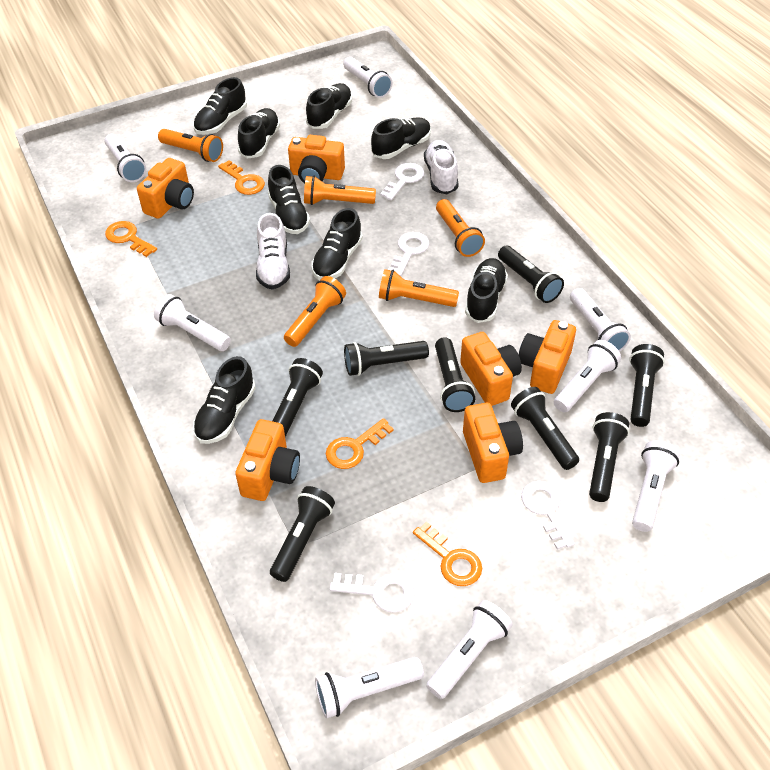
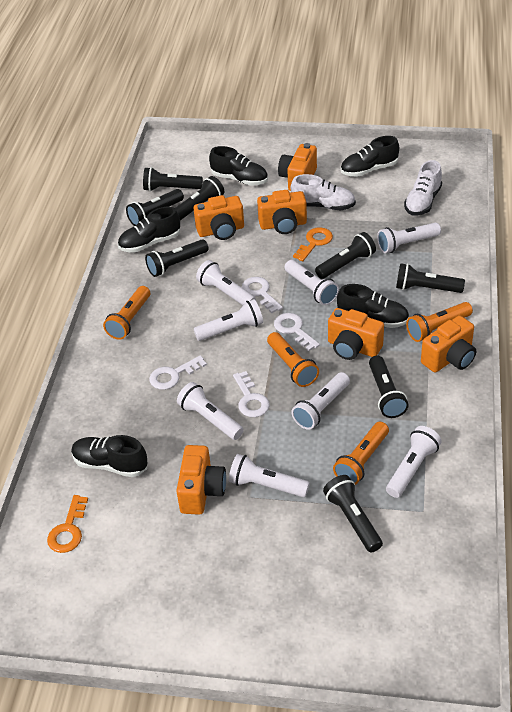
black shoe: [193,77,247,135] [193,356,256,444] [238,108,280,159] [268,165,310,234] [306,83,352,129] [311,208,363,280] [371,117,431,159] [465,258,508,323] = 8 -> [71,435,147,477] [118,207,180,253] [209,146,268,186] [337,284,409,328] [341,136,399,177] = 5
orange flashlight: [158,129,223,162] [284,276,346,347] [304,176,376,205] [379,269,459,307] [436,199,485,257] = 5 -> [103,286,150,340] [267,332,319,387] [333,422,389,485] [406,302,473,342] = 4
orange key: [105,221,157,257] [218,160,265,195] [326,418,394,469] [413,521,482,586] = 4 -> [47,495,88,553] [293,227,333,261] = 2

